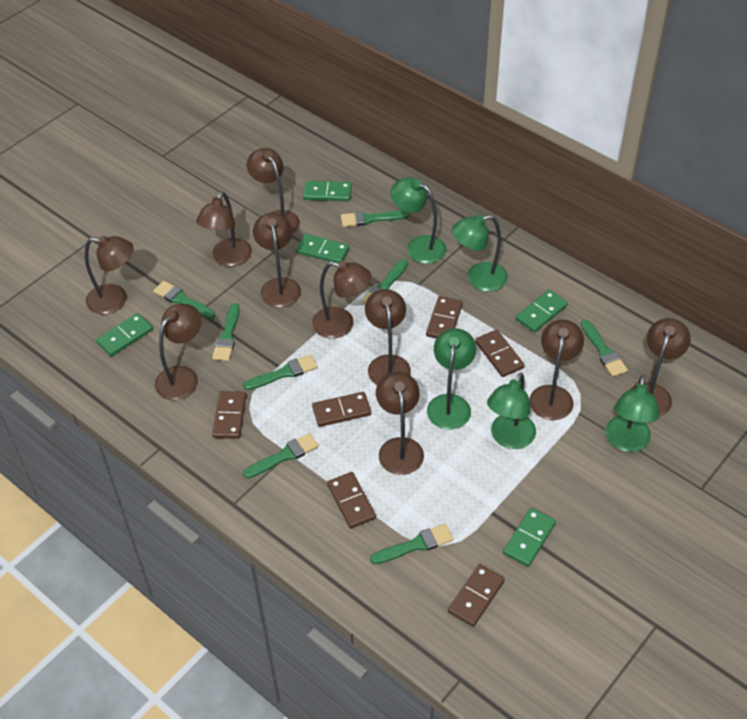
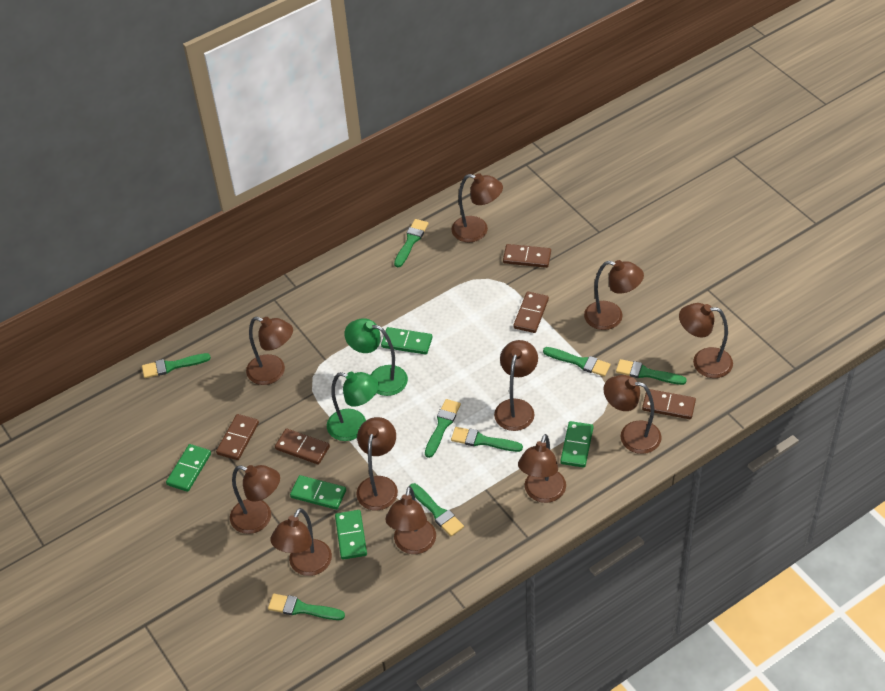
brown domino: [212,391,246,439] [312,392,371,427] [327,472,376,528] [426,296,463,339] [448,564,505,627] [475,330,524,377] = 6 -> [216,414,259,460] [275,428,330,465] [503,244,551,268] [513,292,549,333] [642,389,696,419] = 5
brown lamp: [85,235,134,314] [155,304,201,400] [196,192,252,267] [246,148,300,234] [253,213,301,308] [312,261,372,339] [365,289,411,385] [376,372,424,475] [529,320,584,420] [630,318,691,417] = 10 -> [230,465,280,534] [246,316,293,385] [270,508,332,576] [356,417,398,511] [386,486,436,554] [451,173,503,242] [494,340,538,431] [518,434,566,503] [584,260,644,330] [604,375,662,454] [679,303,733,378] = 11
green lamp: [391,177,446,264] [427,328,476,430] [452,214,508,292] [487,372,536,449] [605,375,660,452] = 5 -> [327,372,379,441] [344,318,408,396] = 2

